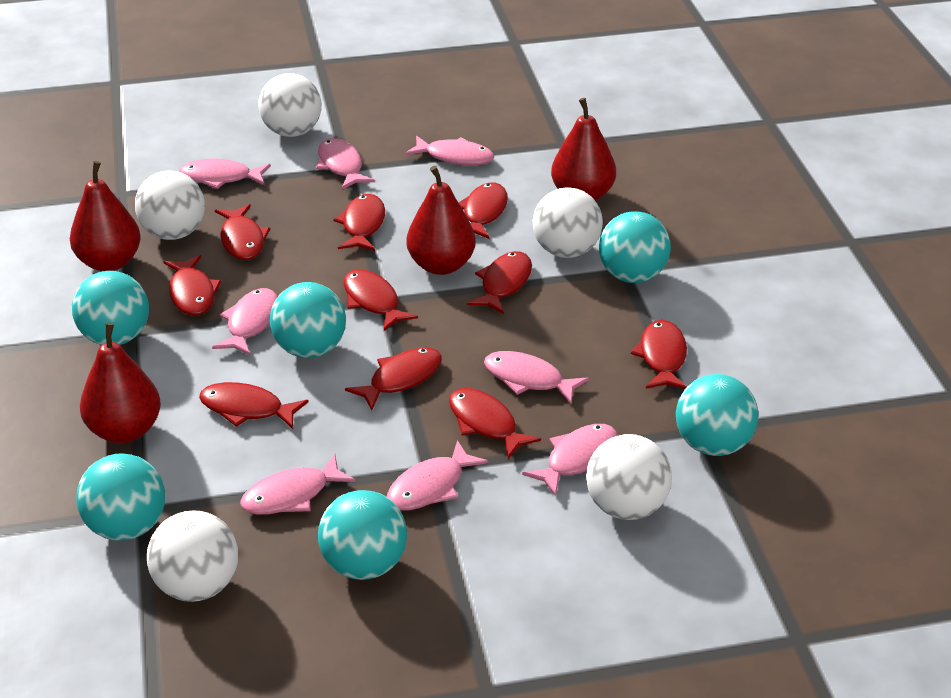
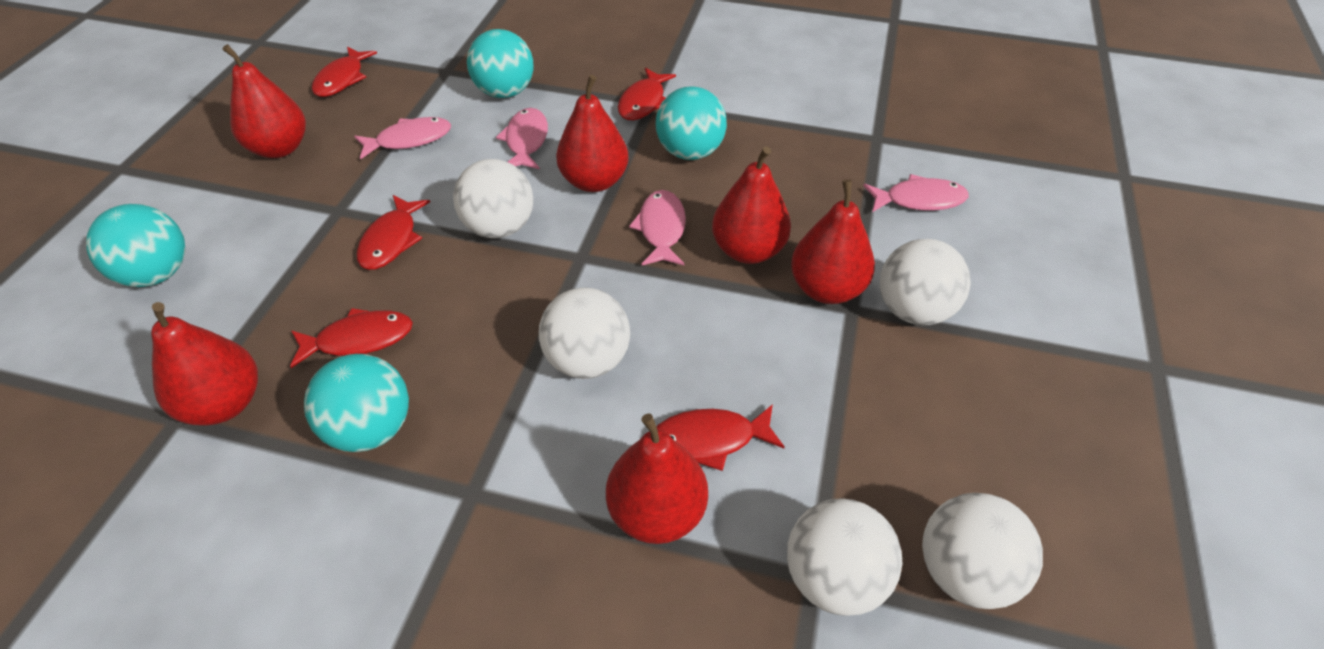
pink fish: [179,159,271,189] [212,288,278,355] [240,454,356,515] [316,138,375,190] [387,440,489,511] [405,136,494,165] [484,351,589,403] [522,424,618,496] = 8 -> [354,117,451,160] [496,108,548,169] [629,190,686,266] [863,174,969,212] = 4
red fish: [164,255,222,316] [199,382,309,429] [215,204,270,260] [334,194,385,251] [344,269,418,331] [345,348,442,410] [449,388,541,459] [458,183,508,239] [467,251,532,314] [631,320,687,389] = 10 -> [290,308,413,368] [312,47,377,97] [357,195,430,270] [618,68,676,120] [656,404,785,471] = 5
red pear: [70,161,141,271] [80,323,161,443] [406,166,476,275] [551,98,616,201] = 4 -> [151,302,258,426] [222,44,306,158] [556,75,629,192] [606,413,708,544] [712,146,791,264] [791,179,875,304] = 6
turquoise ball: [72,271,149,345] [76,453,165,541] [270,282,346,358] [318,490,407,580] [599,211,671,283] [676,374,758,456] = 6 -> [86,204,186,287] [304,354,409,452] [467,29,533,98] [656,86,727,160] = 4

